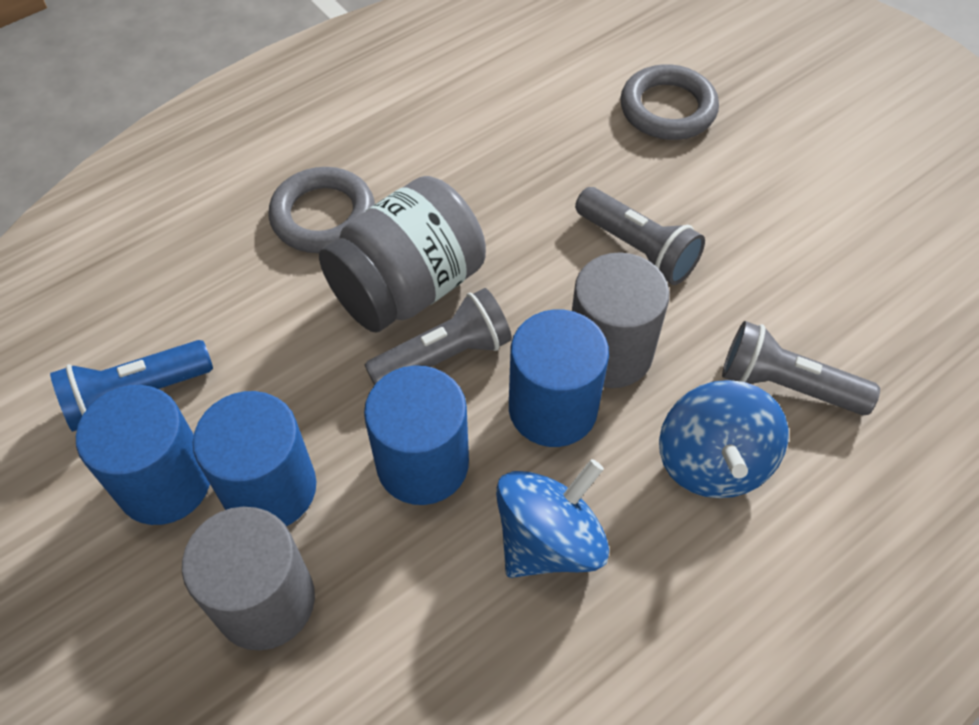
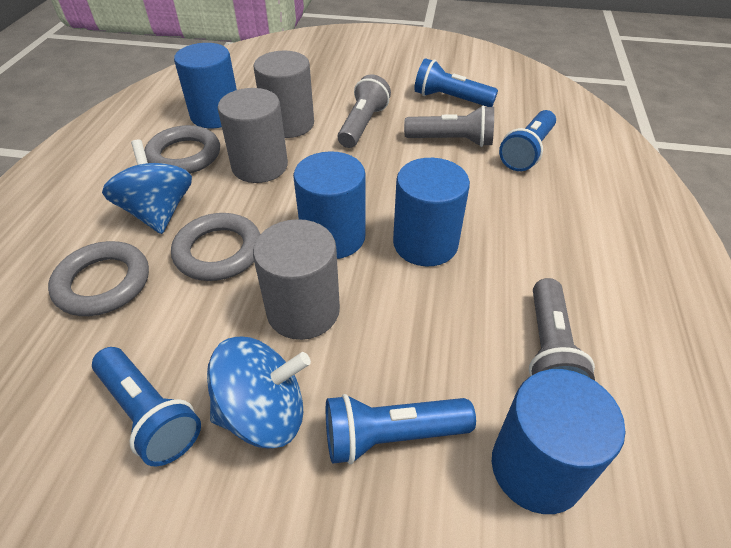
blue flashlight: [50,340,213,432] = 1 -> [92,347,201,466] [326,394,476,464] [414,58,498,107] [499,110,556,171] = 4
grey cylinder: [182,507,315,650] [572,252,670,388] = 2 -> [218,88,288,183] [253,51,314,138] [253,219,340,340] = 3
grey jar: [319,176,486,332] = 1 -> none = 0
grey ring: [269,167,375,253] [620,64,719,140] = 2 -> [48,241,149,316] [144,125,220,174] [171,213,260,281] = 3

